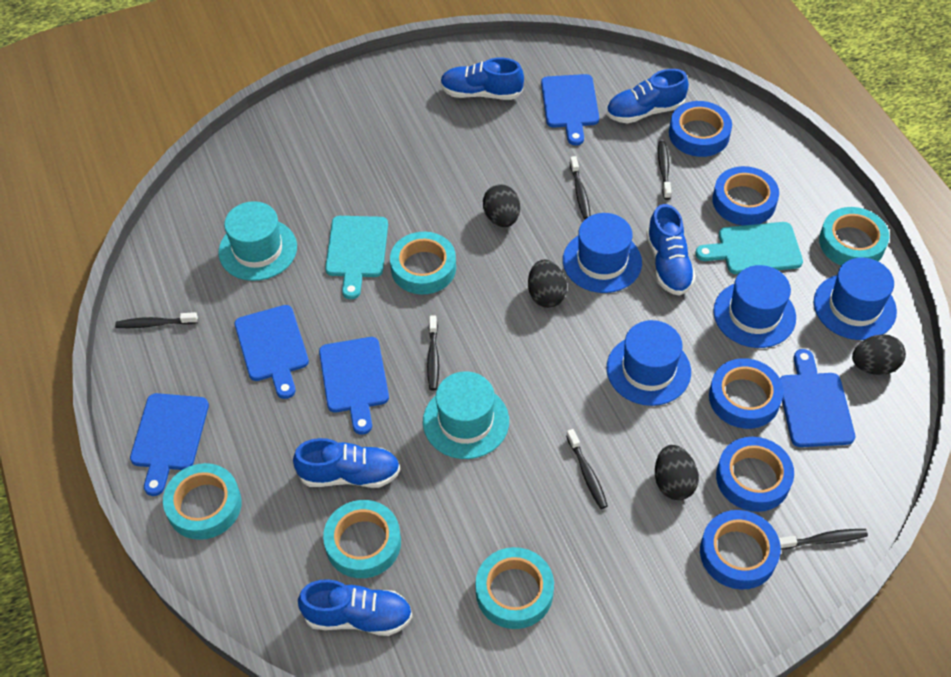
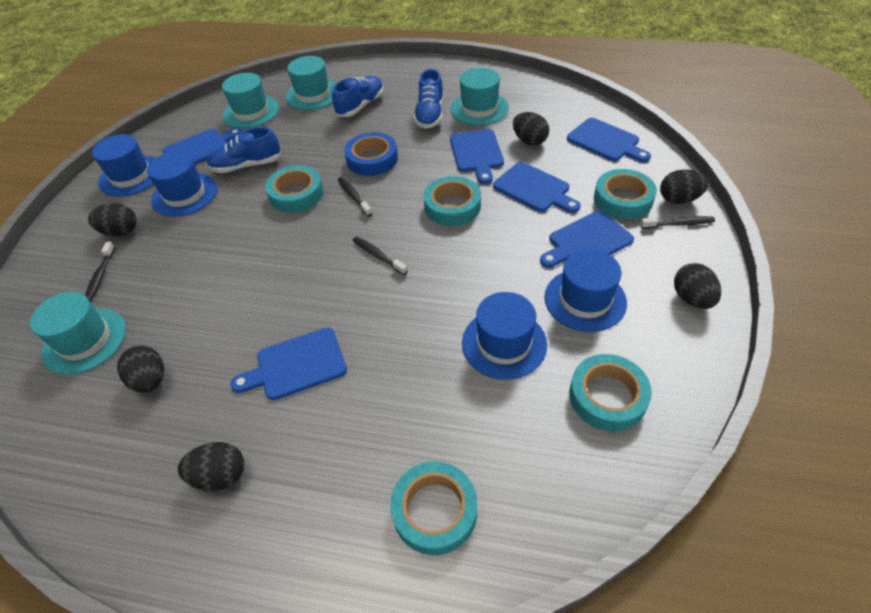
black egg: [483,184,520,227] [528,260,567,308] [655,445,699,500] [852,334,906,375] = 4 -> [88,203,137,236] [117,346,164,393] [178,442,244,491] [513,112,549,145] [660,169,709,204] [674,263,721,309] = 6
black toothbrush: [115,312,198,328] [427,315,439,390] [566,429,608,509] [569,156,591,219] [658,141,671,199] [779,529,868,549] = 6 -> [85,242,115,301] [338,177,372,217] [352,236,408,275] [640,216,715,229] = 4
blue cutting board: [130,393,209,496] [235,305,309,399] [319,337,389,434] [541,74,599,145] [780,349,855,447] = 5 -> [163,128,243,165] [231,327,347,400] [450,129,504,184] [493,162,580,213] [540,211,634,268] [567,118,651,162] = 6
blue shoe: [293,438,400,488] [298,579,412,636] [440,58,524,100] [606,69,689,124] [646,204,696,296] = 5 -> [207,127,281,173] [332,76,384,117] [414,69,444,129] = 3
blue tape: [669,101,732,157] [700,510,781,590] [709,358,784,429] [713,166,779,225] [716,437,794,512] = 5 -> [344,132,398,176] = 1
turquoise cutting board: [325,216,388,299] [696,222,803,274] = 2 -> none = 0
turquoise hat: [218,201,297,281] [423,371,509,459] = 2 -> [30,292,126,375] [222,73,279,128] [286,56,336,110] [451,68,509,125] = 4

